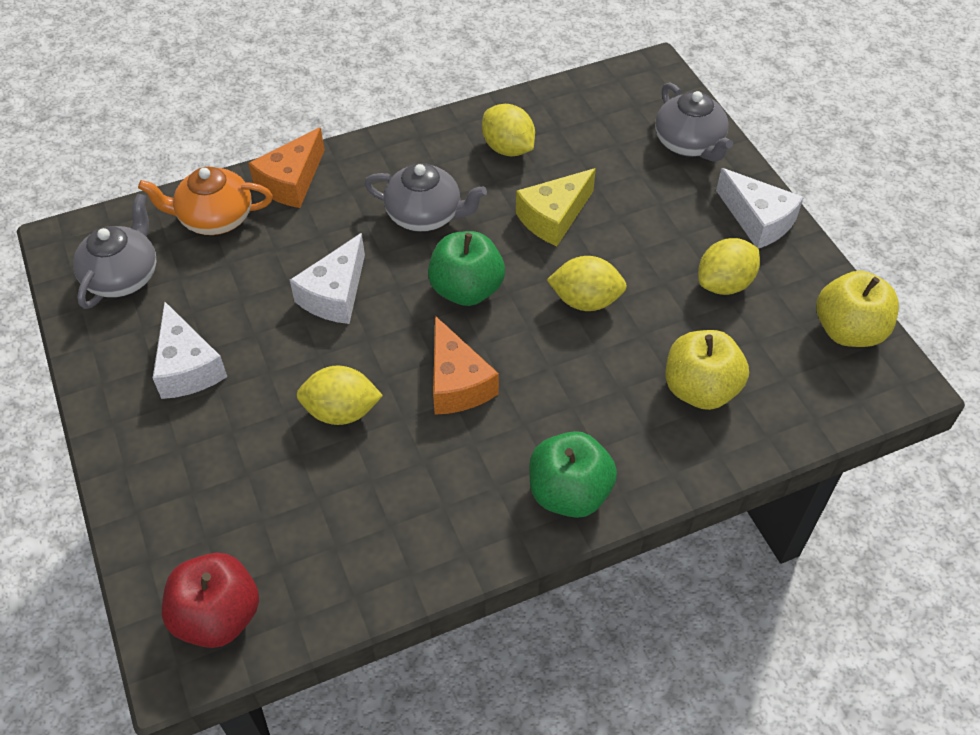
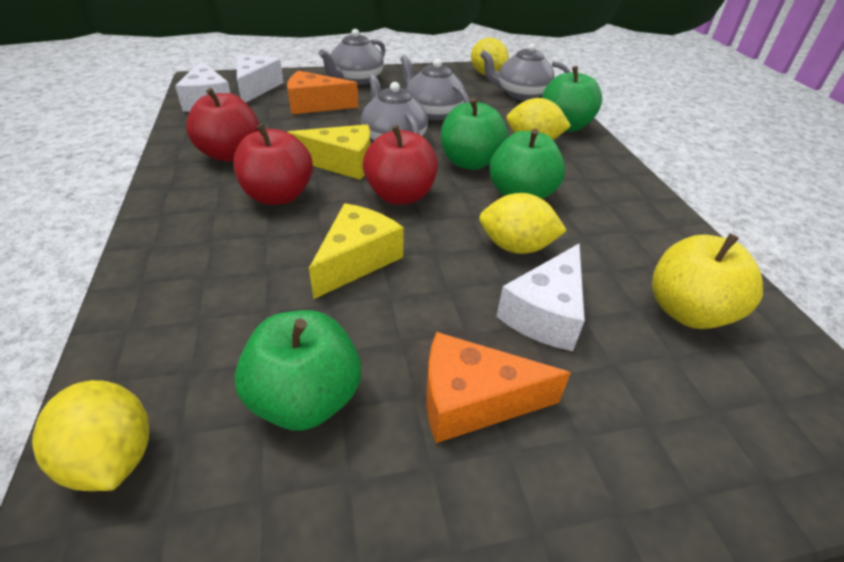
green apple: [428,231,505,306] [529,431,617,518] = 2 -> [235,310,361,431] [441,98,508,170] [489,129,565,199] [542,66,602,132] = 4
grey teapot: [73,193,157,309] [365,163,487,232] [655,83,733,162] = 3 -> [319,29,386,85] [361,74,428,141] [400,55,470,120] [480,43,570,100] = 4
orange teapot: [138,167,273,235] = 1 -> none = 0
red apple: [162,553,259,648] = 1 -> [186,88,259,162] [233,124,313,205] [363,125,438,204] = 3
yellow apple: [666,330,749,410] [817,271,899,347] = 2 -> [652,234,763,329] = 1
yellow cheese: [516,168,596,246] = 1 -> [287,124,370,180] [309,203,404,299] = 2

